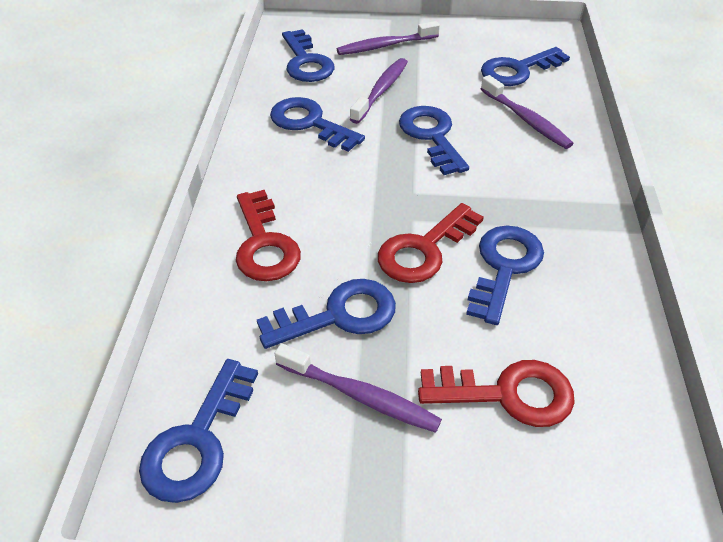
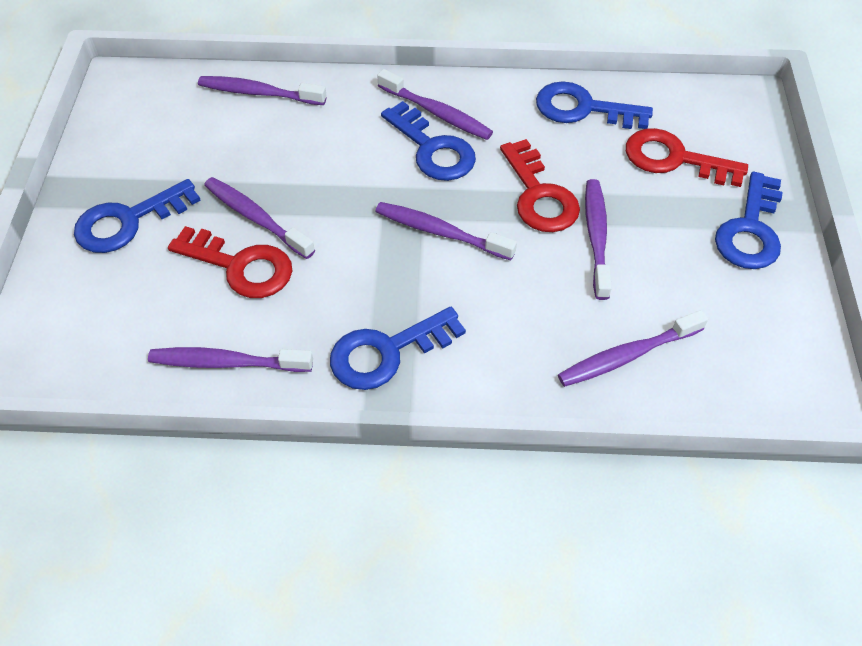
blue key: [139,359,258,503] [257,279,396,349] [270,97,365,152] [282,29,335,82] [399,106,469,175] [466,226,544,325] [481,47,570,86] = 7 -> [74,179,201,253] [330,307,466,390] [381,101,476,181] [536,81,653,129] [715,172,783,269] = 5
purple toothbrush: [274,343,442,433] [337,21,440,55] [350,58,408,124] [481,75,573,149] = 4 -> [148,347,313,372] [198,76,327,105] [204,177,315,259] [375,202,517,260] [377,69,493,140] [558,310,708,387] [585,179,612,300] = 7

